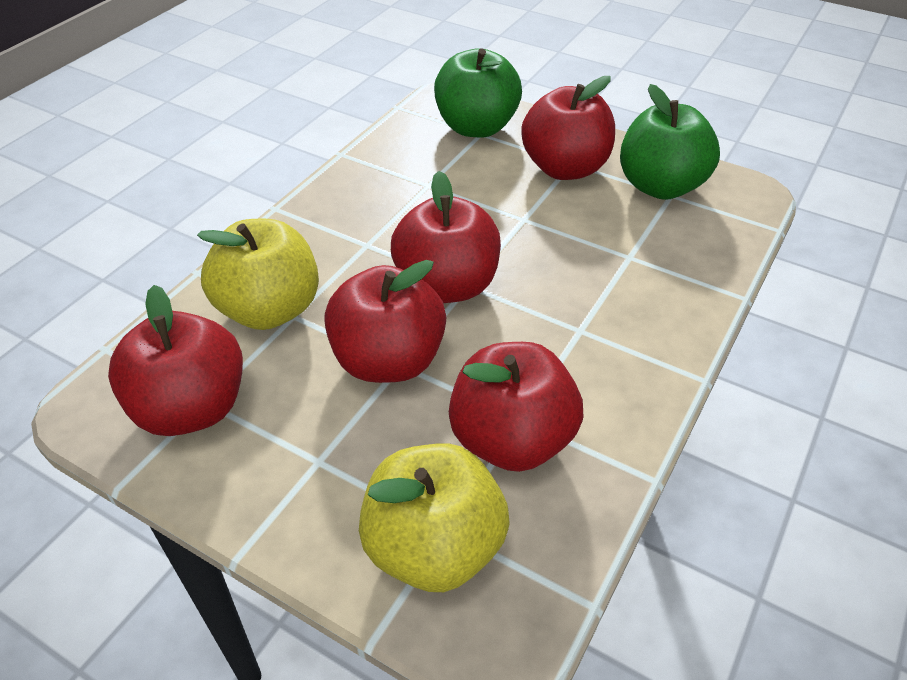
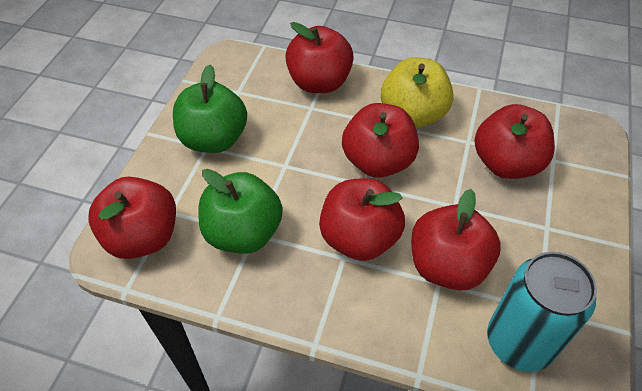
red apple: [108,285,243,436] [324,260,446,383] [391,171,501,303] [449,342,584,472] [521,76,615,180] = 5 -> [88,177,176,259] [285,22,354,93] [319,178,405,261] [342,103,419,178] [411,189,501,291] [475,104,555,179] = 6
turquoise can: none = 0 -> [487,252,597,372] = 1
yellow apple: [197,219,319,330] [359,443,510,592] = 2 -> [381,57,454,128] = 1

